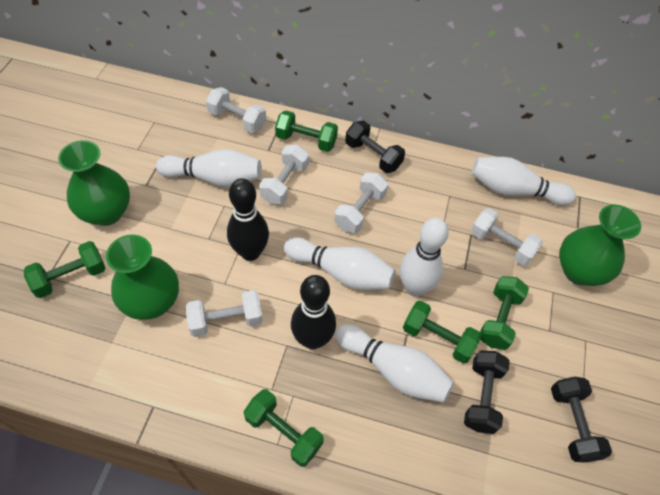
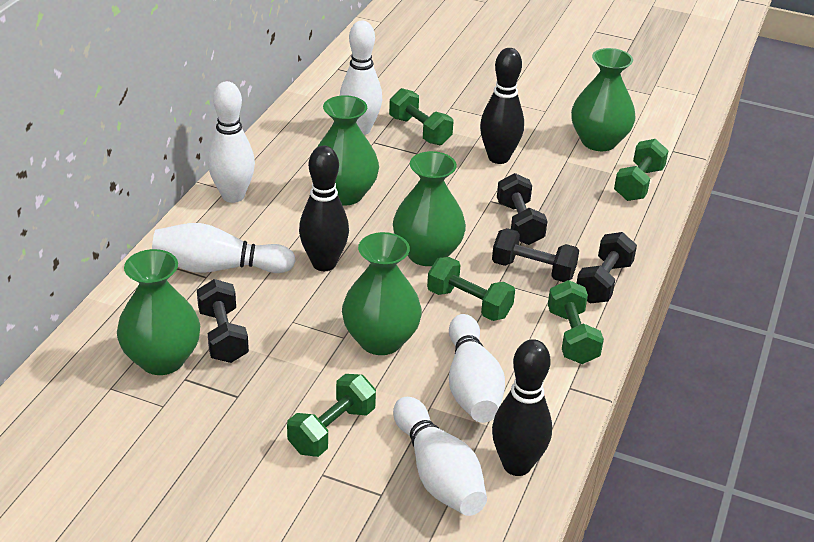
black bowling pin: [227,178,269,261] [291,275,336,349] = 2 -> [299,146,349,271] [480,48,524,164] [492,339,552,476] = 3
black dumbbell: [345,120,405,173] [464,351,510,434] [551,377,612,463] = 3 -> [197,279,249,363] [492,228,579,282] [497,173,547,245] [577,232,637,303] = 4
green vase: [58,140,130,226] [106,235,179,320] [559,205,641,286] = 3 -> [117,249,200,375] [317,95,379,206] [342,232,422,355] [393,151,466,266] [571,48,636,151] = 5
white dumbbell: [186,290,263,337] [206,87,266,133] [259,145,309,204] [335,173,388,233] [471,208,543,266] = 5 -> none = 0

